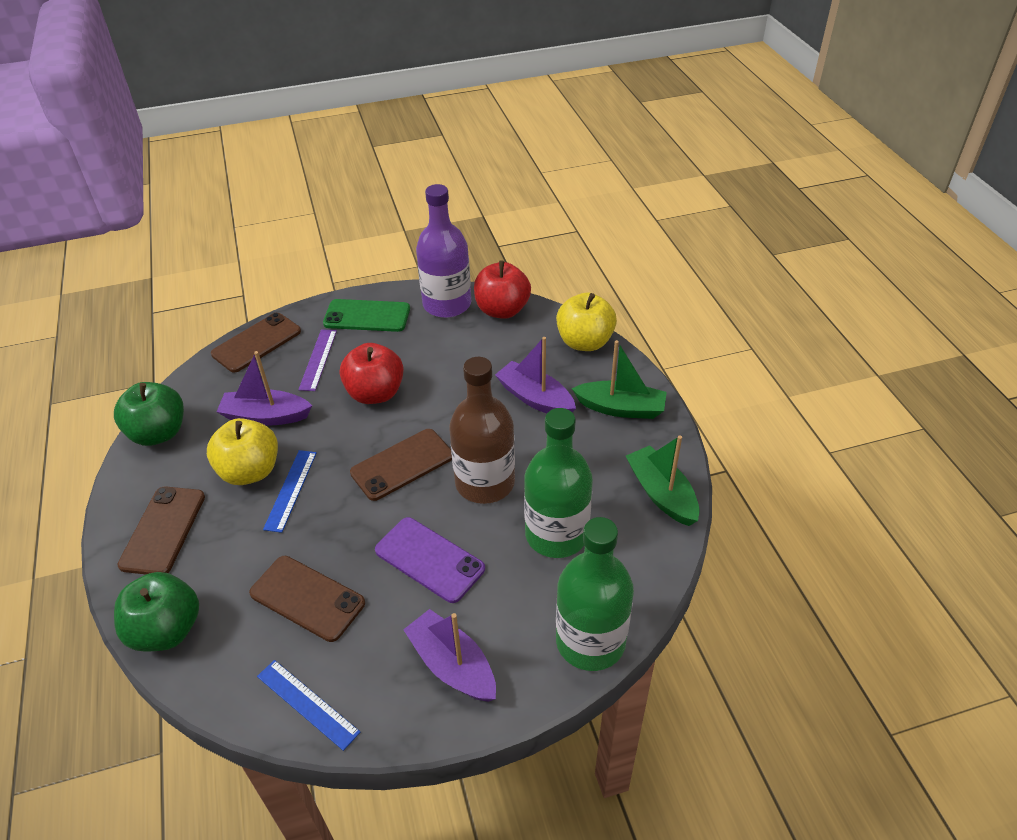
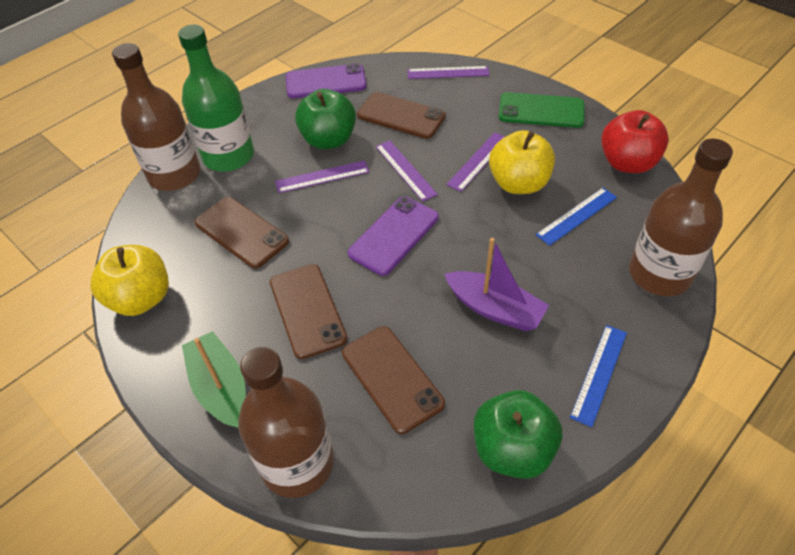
brown bottle: [449,357,515,504] = 1 -> [112,43,200,191] [238,347,334,498] [629,139,733,296] = 3
green boat: [572,340,667,419] [626,435,700,526] = 2 -> [182,331,246,428] = 1
green bottle: [524,408,593,558] [556,517,634,671] = 2 -> [178,25,254,172] = 1
purple boat: [217,351,312,425] [403,609,496,702] [495,337,576,413] = 3 -> [444,238,549,331] = 1
purple bottle: [416,184,471,318] = 1 -> none = 0
purple phone: [375,517,485,603] = 1 -> [286,63,367,98] [348,196,439,276] = 2
purple ruler: [298,329,337,391] = 1 -> [275,160,369,193] [376,140,438,202] [407,66,490,79] [446,132,505,192] = 4
red apple: [340,343,404,404] [474,260,531,319] = 2 -> [601,110,669,173] = 1

